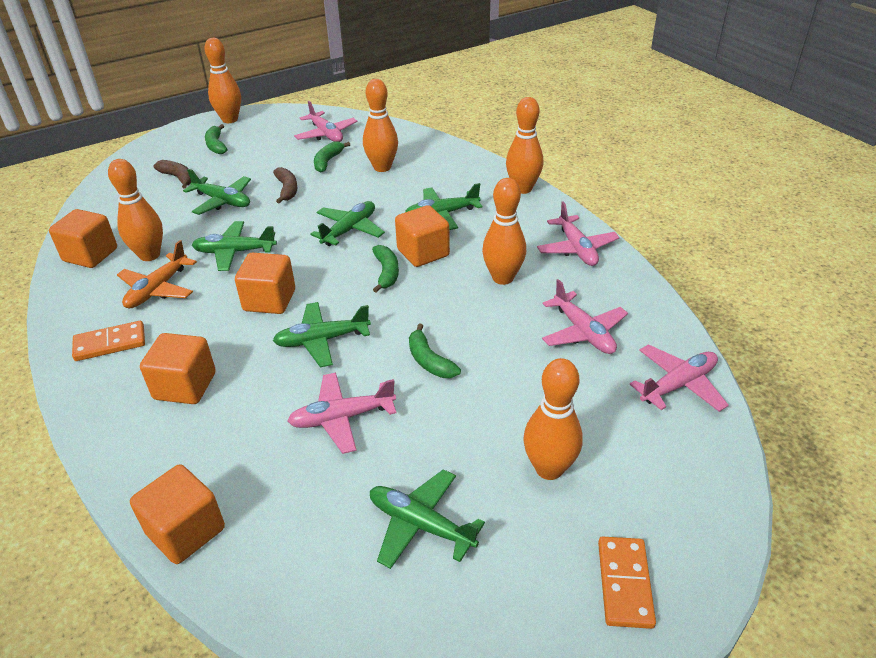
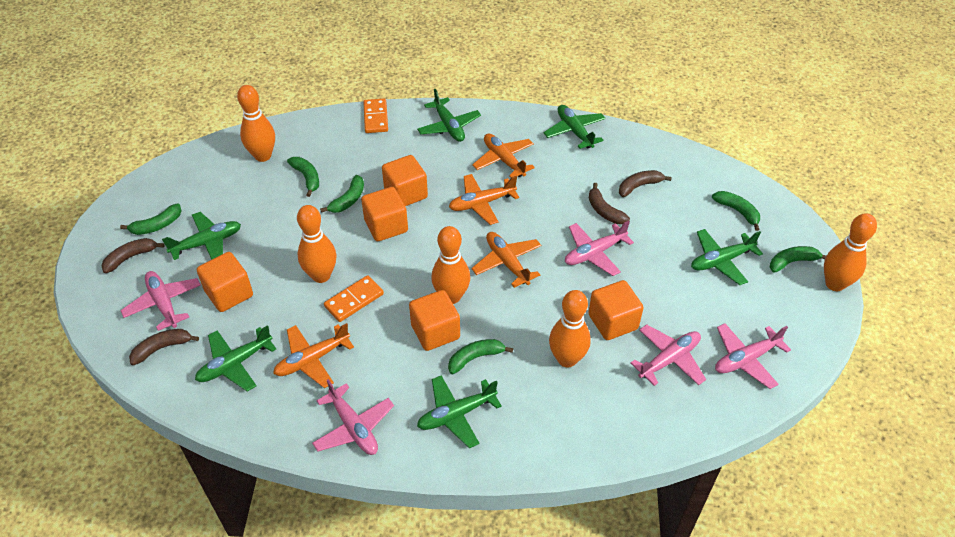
brown banana: [153,160,191,189] [273,167,298,203] = 2 -> [101,238,164,273] [129,329,199,365] [589,183,630,224] [619,170,672,197] = 4
green banana: [205,124,227,154] [314,141,350,173] [372,245,399,293] [409,324,461,378] = 4 -> [120,204,182,235] [287,157,319,197] [320,175,364,213] [448,339,513,374] [712,191,760,231] [770,246,826,273] = 6
orange bowling pin: [108,159,163,261] [204,38,241,123] [363,79,398,172] [482,178,526,285] [506,97,543,194] [523,358,583,480] = 6 -> [237,85,275,162] [297,205,337,283] [431,226,470,304] [549,290,591,368] [824,213,877,291] = 5
orange plane: [117,240,197,309] = 1 -> [273,323,354,388] [449,174,519,225] [472,133,535,178] [472,232,541,288] = 4

